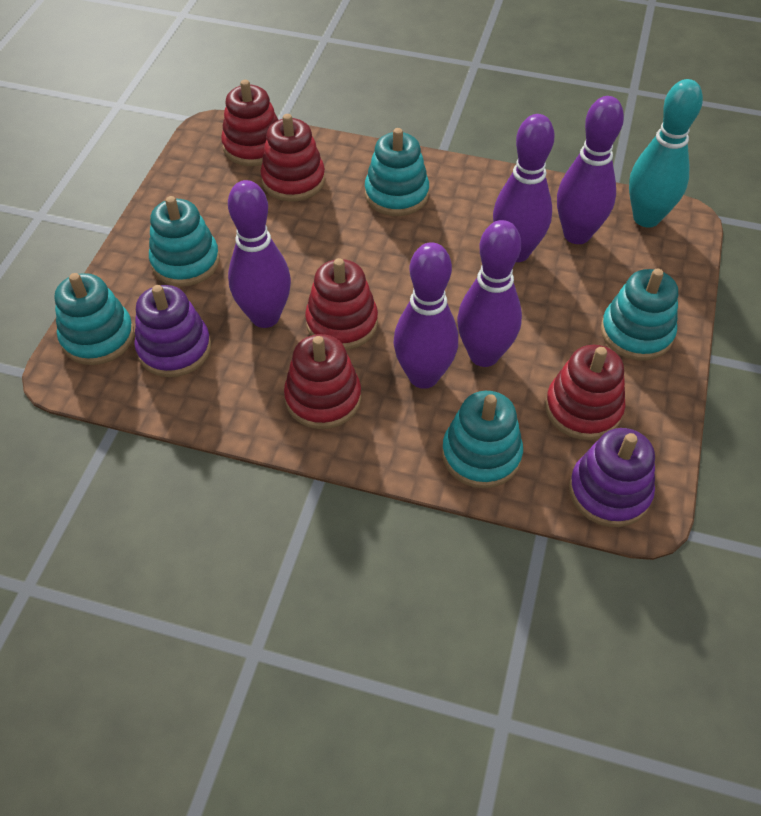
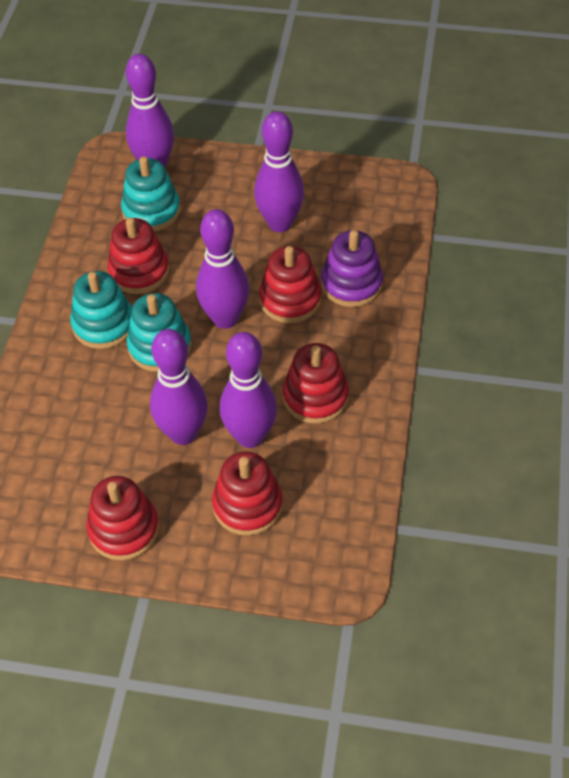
purple stacking toy: [134,285,211,377] [569,428,655,527] = 2 -> [321,230,383,307] = 1
turquoise bowling pin: [629,79,703,227] = 1 -> none = 0
turquoise stacking toy: [55,273,134,365] [149,196,220,287] [365,128,429,216] [442,391,523,488] [601,269,678,361] = 5 -> [70,271,132,349] [121,156,181,232] [126,293,192,372] = 3

